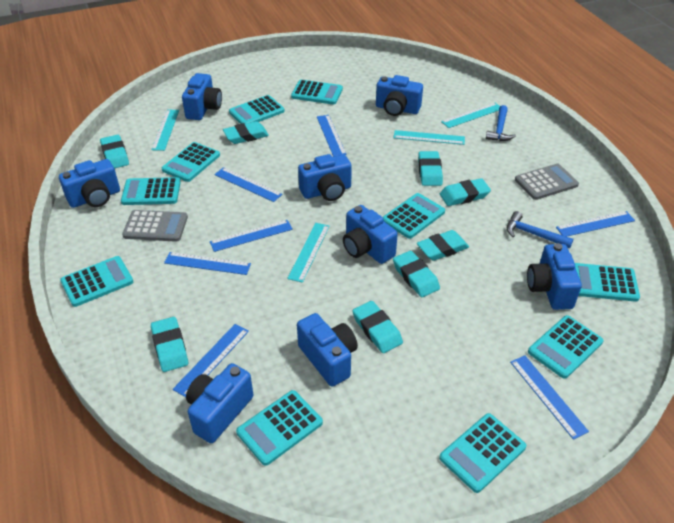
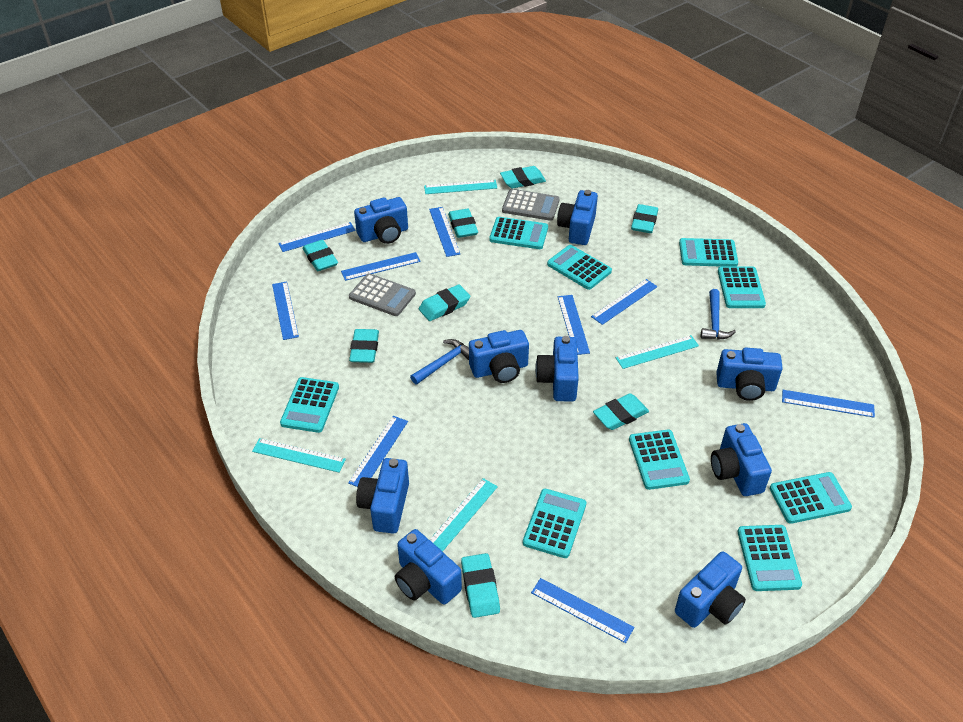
blue camera: [59,159,120,208] [182,73,222,120] [186,363,253,443] [297,313,358,386] [298,154,352,201] [343,205,398,264] [376,75,423,116] [527,243,582,310] = 8 -> [354,197,408,244] [356,458,409,534] [395,529,462,605] [469,330,529,383] [535,336,579,402] [557,190,598,245] [675,551,746,628] [711,423,772,496] [716,348,783,401] = 9
blue ruler: [164,252,251,275] [173,324,249,397] [210,220,293,252] [214,167,282,202] [317,115,346,157] [510,355,589,440] [556,211,635,237] = 7 -> [272,281,299,340] [278,222,355,252] [341,252,421,281] [348,416,408,487] [429,207,460,257] [531,578,634,643] [558,295,590,355] [591,279,658,325] [782,390,875,417] = 9
turquoise calculator: [60,256,133,307] [121,177,181,205] [162,142,220,182] [229,95,285,124] [236,390,323,466] [291,80,343,104] [383,193,445,239] [439,413,526,493] [528,315,604,379] [575,263,640,302] = 10 -> [280,377,339,433] [489,217,548,249] [523,489,586,558] [547,245,612,290] [629,430,690,490] [679,238,738,267] [718,266,766,308] [738,525,802,591] [769,472,852,524] = 9

